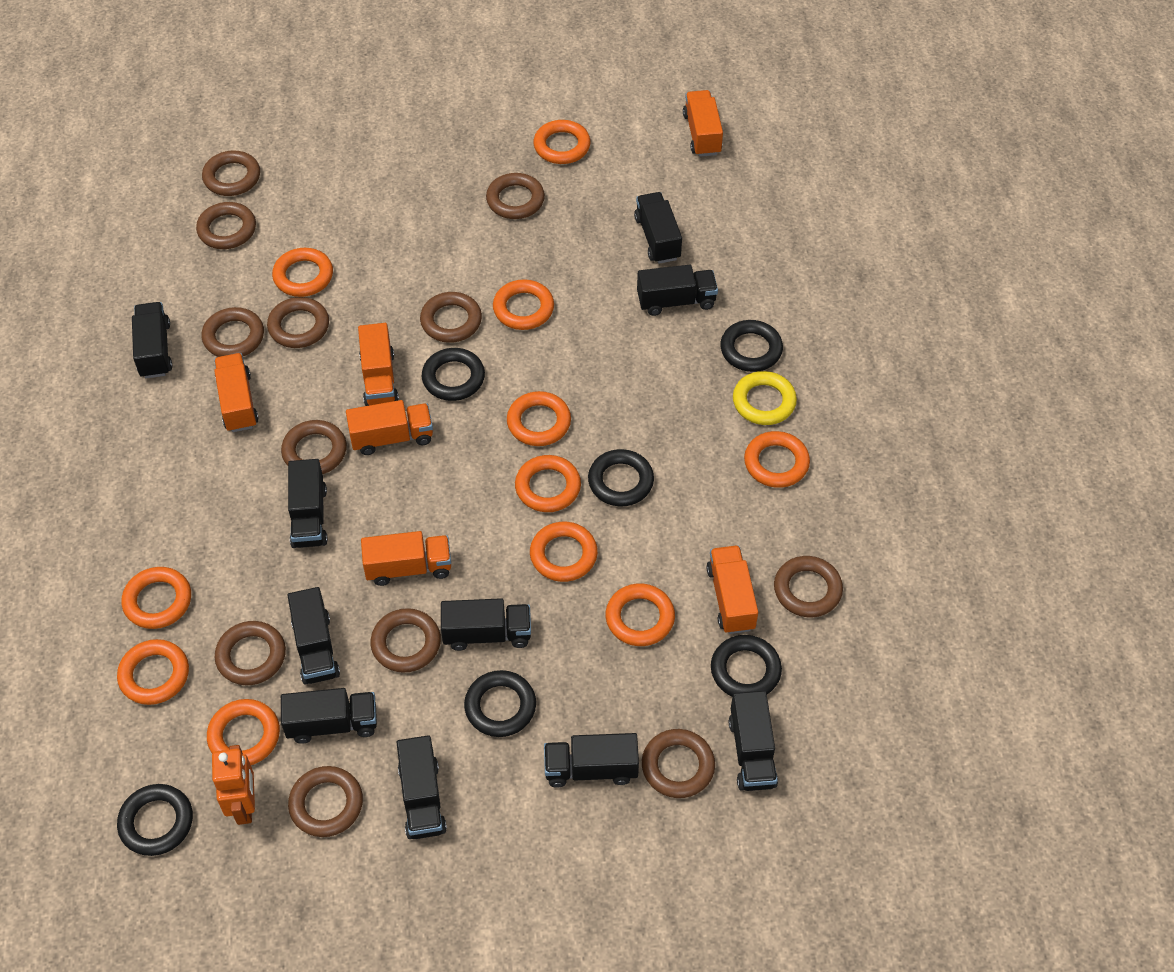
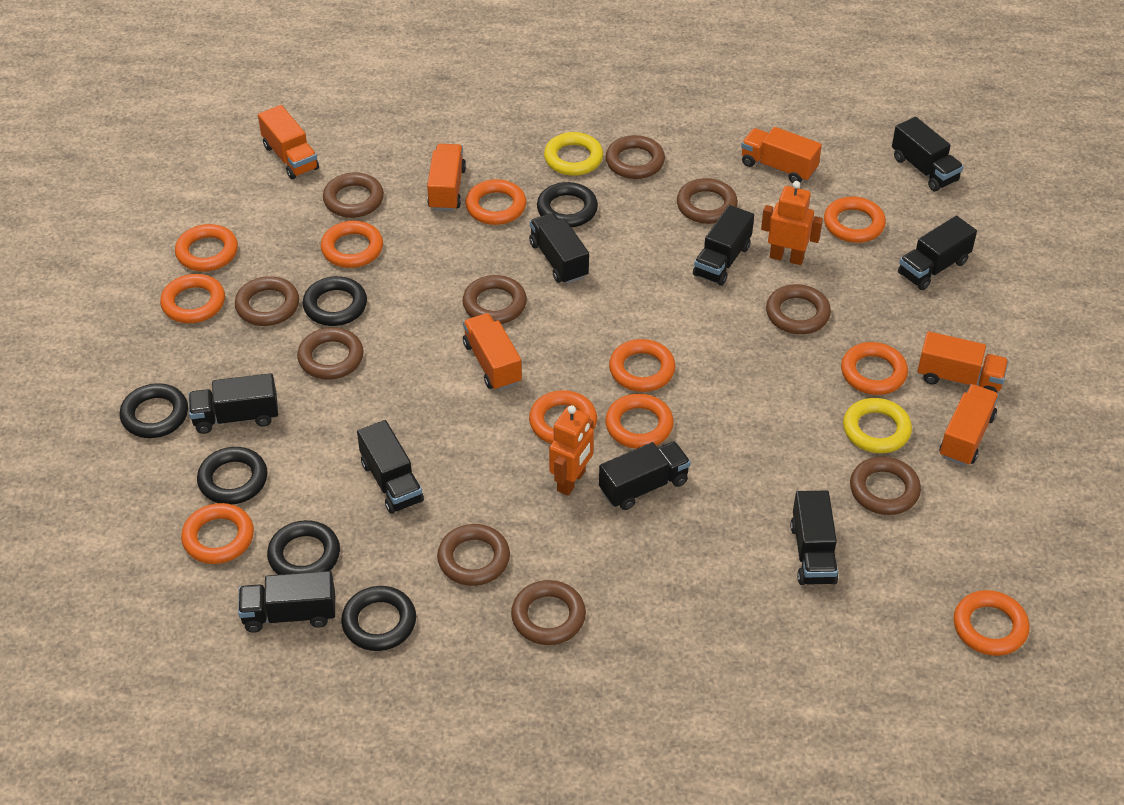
black truck: [132,302,172,378] [281,688,377,744] [287,587,340,685] [288,459,328,548] [396,735,447,839] [441,598,531,651] [544,733,639,788] [634,192,682,264] [637,265,718,316] [729,691,778,791] = 10 -> [189,373,278,434] [238,571,335,633] [357,420,424,514] [529,213,589,284] [599,441,691,510] [693,205,754,286] [790,490,838,585] [892,117,964,192] [898,216,977,290] = 9
brown ring: [196,202,256,249] [202,151,260,196] [202,307,264,357] [215,621,286,685] [267,297,329,348] [281,420,347,474] [288,766,363,837] [371,608,441,673] [420,292,482,343] [486,173,545,219] [642,729,715,798] [774,556,843,617] = 12 -> [235,276,299,326] [297,327,364,380] [323,172,384,218] [437,524,510,586] [463,275,527,324] [511,580,586,645] [605,135,665,179] [677,178,738,224] [766,284,831,334] [850,456,921,515] = 10
orange robot: [212,745,255,825] = 1 -> [549,405,594,496] [761,181,823,265] = 2
yellow ring: [733,371,797,425] = 1 -> [544,132,603,176] [843,398,912,453] = 2

